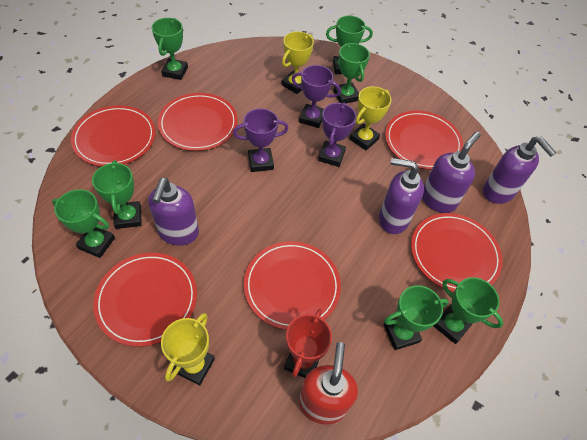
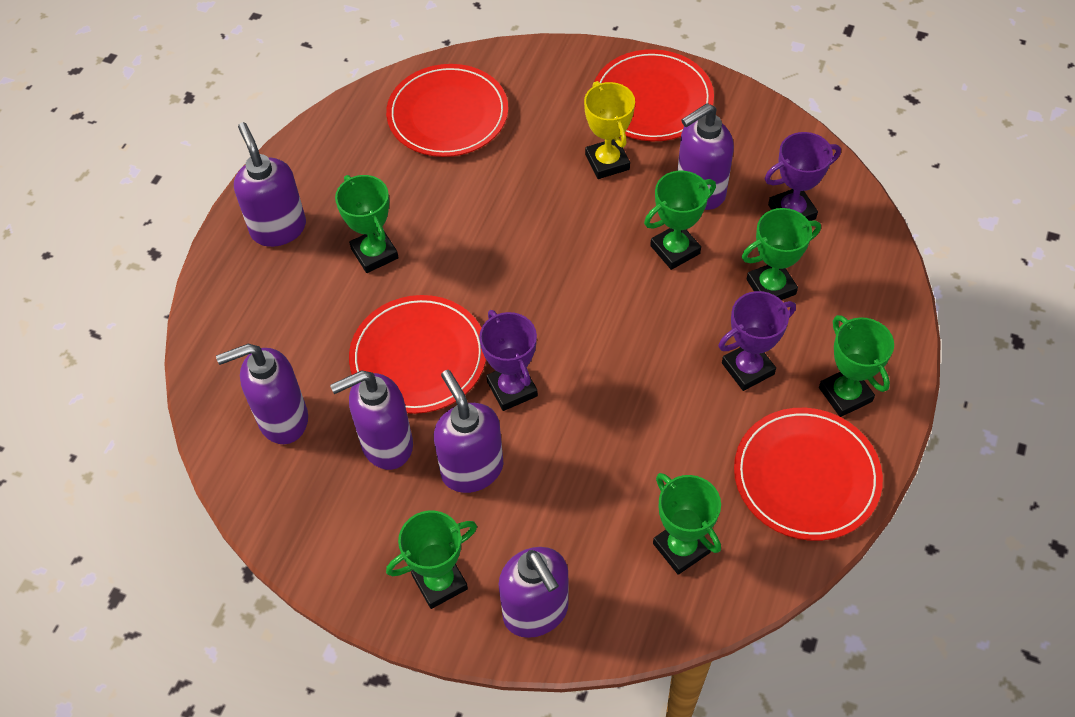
green trophy: [52,189,115,258] [92,160,141,229] [152,18,188,80] [326,16,373,74] [333,43,370,104] [384,285,449,350] [434,277,503,344] = 7 -> [335,175,399,273] [386,510,477,609] [644,171,716,270] [653,473,721,575] [742,208,821,300] [819,315,894,417] = 6
purple soap dispenser: [148,178,199,246] [379,158,424,234] [422,132,481,213] [483,136,556,204] = 4 -> [216,344,308,444] [234,122,306,247] [330,370,413,470] [434,370,503,493] [498,547,569,638] [677,103,734,210] = 6
red plate: [71,105,156,167] [93,253,197,347] [158,93,238,151] [244,241,341,330] [385,111,463,170] [411,213,503,292] = 6 -> [349,295,486,414] [386,64,508,157] [594,49,714,141] [734,408,883,541] = 4
red soap dispenser: [299,342,358,425] = 1 -> none = 0
red trophy: [284,309,332,378] = 1 -> none = 0
yellow trophy: [161,313,215,386] [281,31,314,94] [350,86,392,150] = 3 -> [584,81,635,179] = 1

